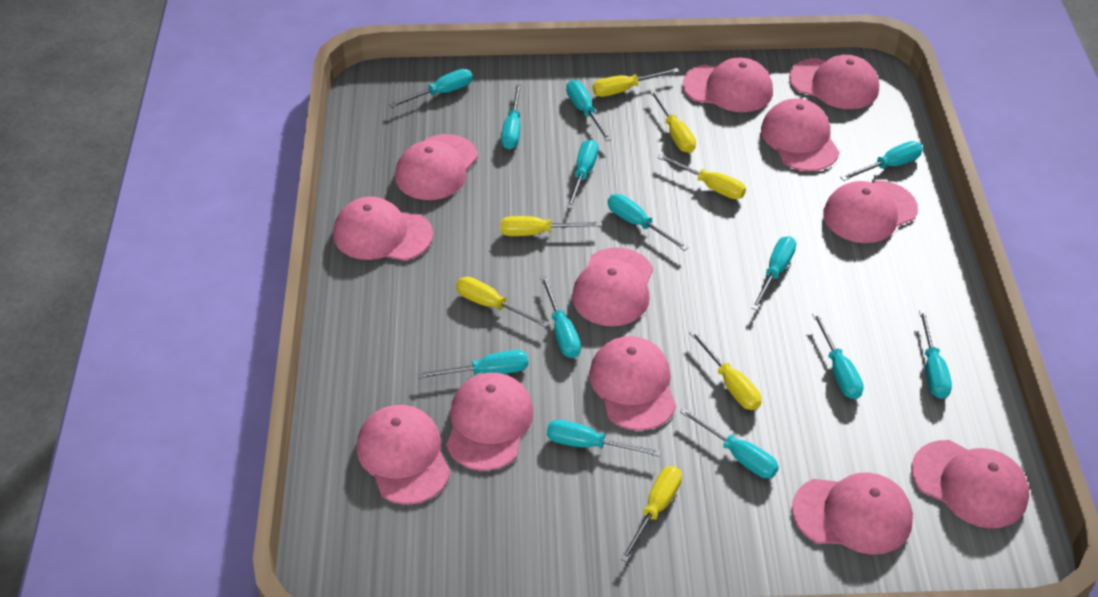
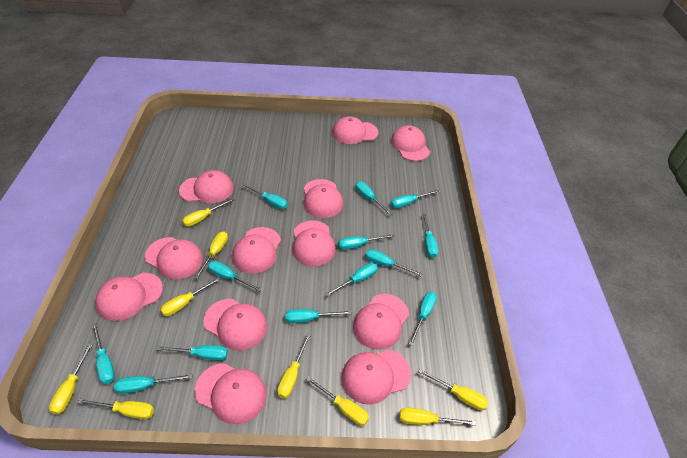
yellow screwdriver: [456,277,550,328] [500,216,602,236] [592,68,679,97] [620,466,682,562] [650,90,696,153] [657,154,746,199] [690,330,761,410] = 7 -> [49,343,93,414] [77,399,154,419] [160,277,221,316] [182,198,234,227] [194,231,228,279] [277,333,311,398] [306,376,369,426] [399,408,476,426] [418,369,488,410] = 9

